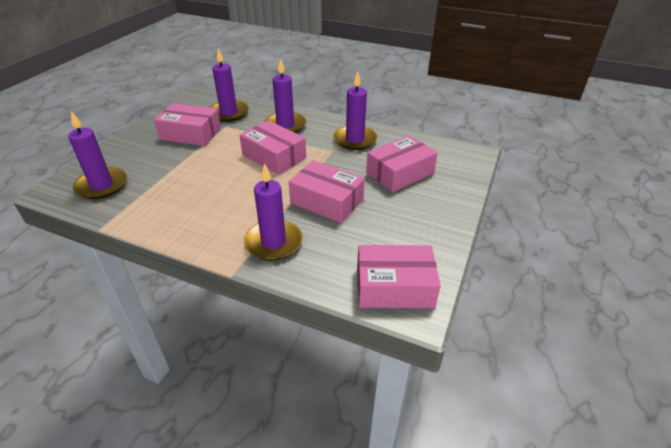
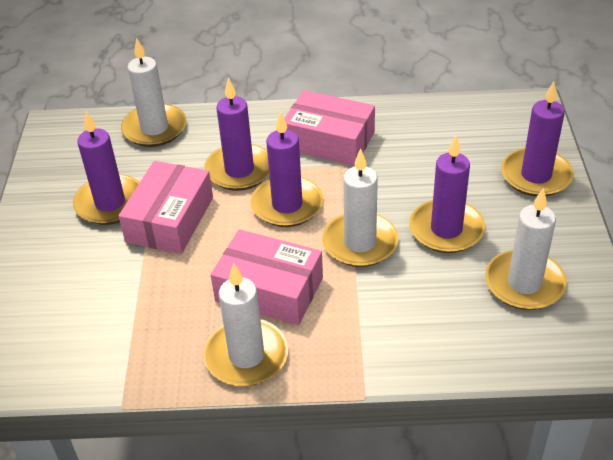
pink box: [154,103,221,146] [239,120,306,175] [289,160,365,223] [357,245,441,308] [366,135,438,192] = 5 -> [118,161,213,254] [211,229,323,325] [284,90,375,166] = 3
white candle: none = 0 -> [121,38,186,147] [204,263,288,386] [322,148,398,267] [485,188,567,310] = 4

